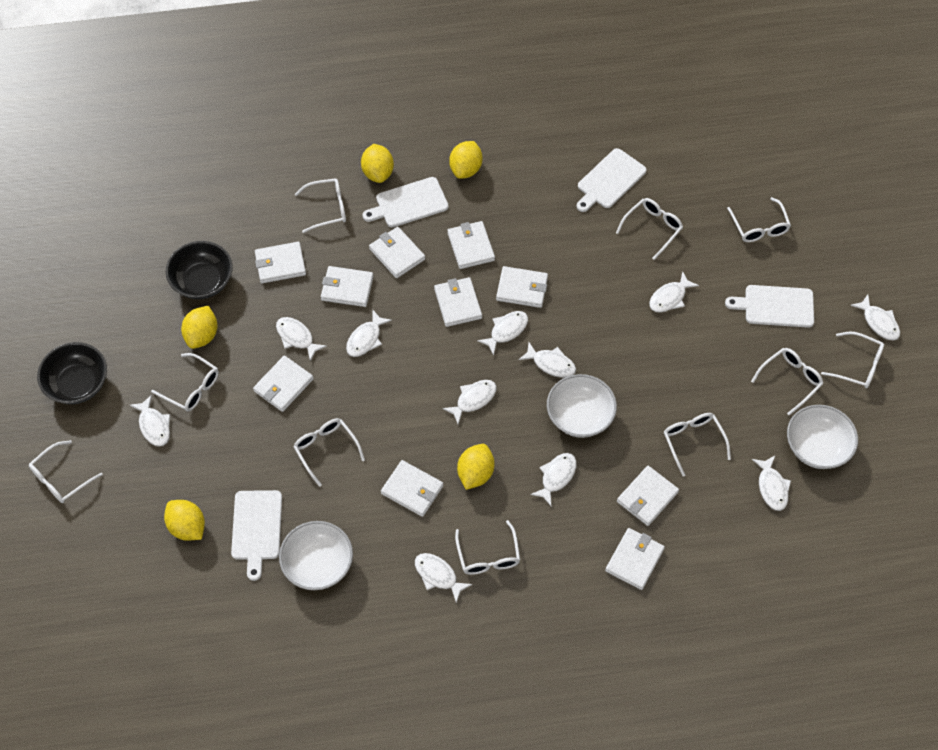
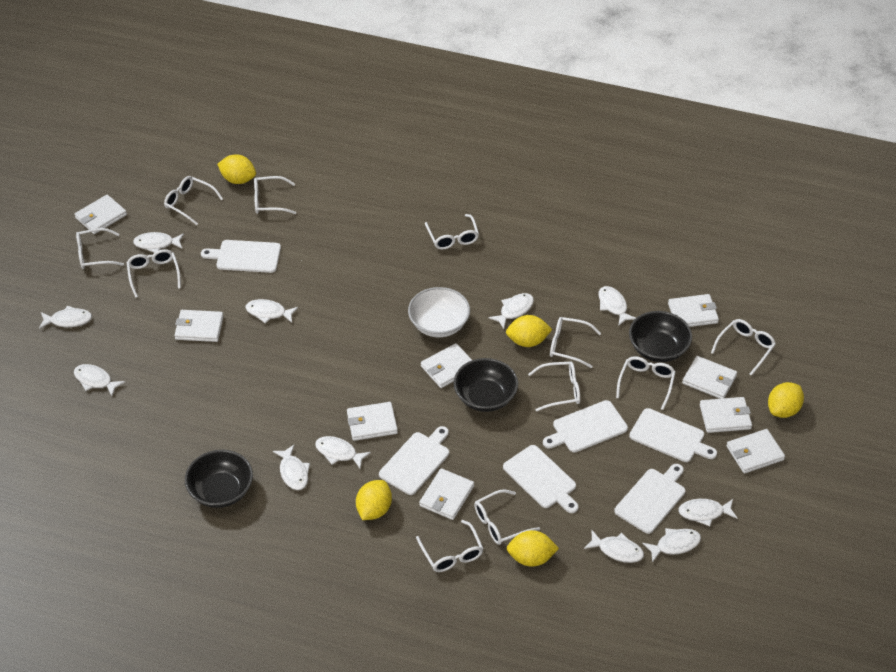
black bowl: [37,342,107,404] [166,241,233,299] = 2 -> [185,450,253,508] [453,358,518,412] [629,311,692,362] = 3
white bowl: [279,521,353,590] [547,374,617,438] [787,405,858,469] = 3 -> [408,287,470,337] = 1
white cutting board: [231,490,282,581] [362,177,449,227] [576,148,647,212] [725,285,814,328] = 4 -> [201,240,281,273] [379,426,449,495] [503,445,579,513] [543,400,628,453] [614,464,685,534] [629,408,717,462] = 6
white glasses: [29,440,103,503] [151,353,219,411] [293,418,365,487] [295,178,346,233] [455,520,520,575] [616,198,683,260] [664,413,731,476] [727,197,791,242] [751,348,823,415] [821,331,884,388] = 10 -> [76,228,124,269] [127,249,181,298] [164,176,223,225] [254,176,296,214] [416,520,484,572] [425,214,479,249] [474,489,540,545] [528,362,580,411] [550,317,601,368] [616,356,676,410] [711,319,776,376] = 11
white wallet: [253,355,314,412] [255,242,306,283] [321,266,374,307] [369,227,425,278] [381,460,443,517] [434,277,482,327] [447,221,495,269] [496,266,548,308] [605,528,665,590] [617,466,679,526] = 10 -> [74,195,127,234] [174,310,224,342] [347,402,398,441] [419,468,474,520] [421,343,472,388] [668,294,719,327] [682,356,737,399] [700,397,752,433] [726,429,785,473] = 9

